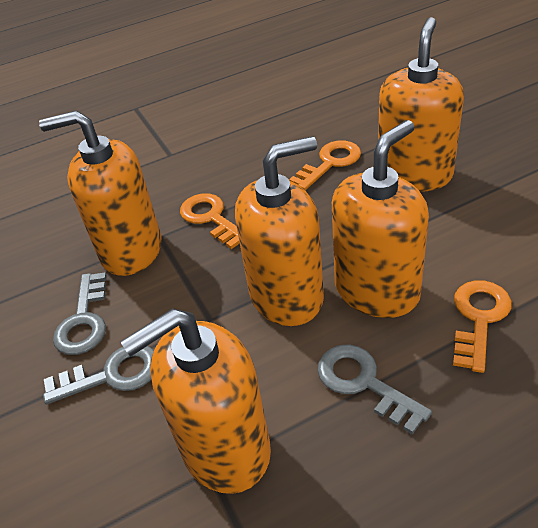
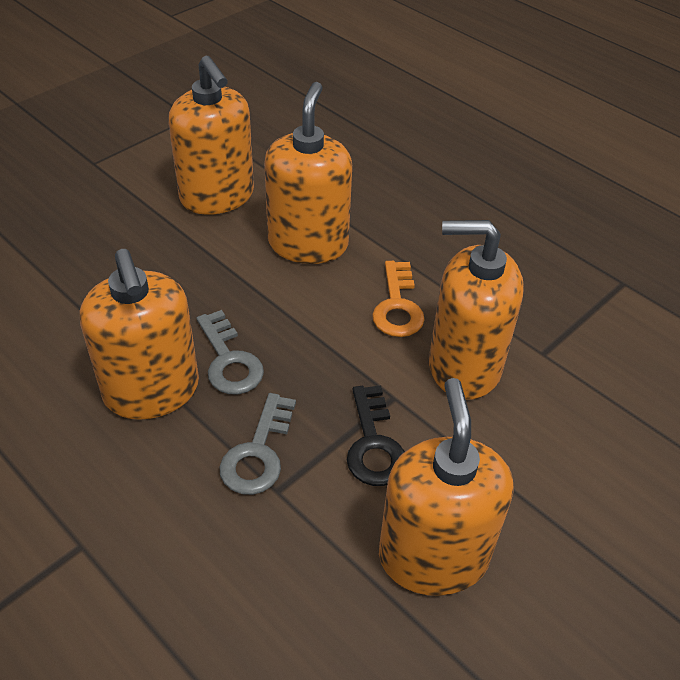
black key: none = 0 -> [347,385,405,486] = 1
grey key: [43,346,154,405] [53,272,107,355] [317,344,432,435] = 3 -> [197,310,264,394] [219,393,296,495] = 2
orange key: [180,193,240,249] [289,141,361,190] [453,280,512,373] = 3 -> [372,261,425,337] = 1

